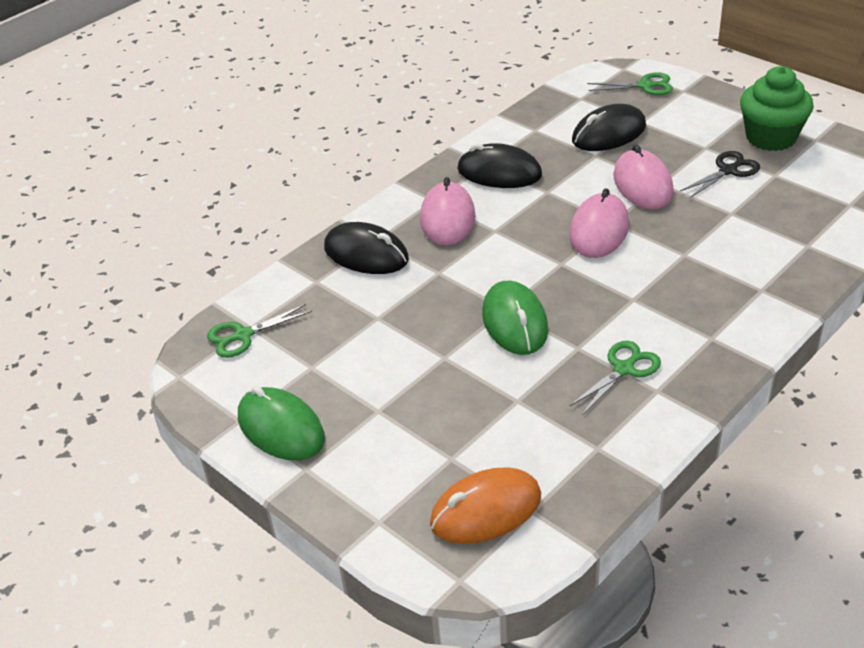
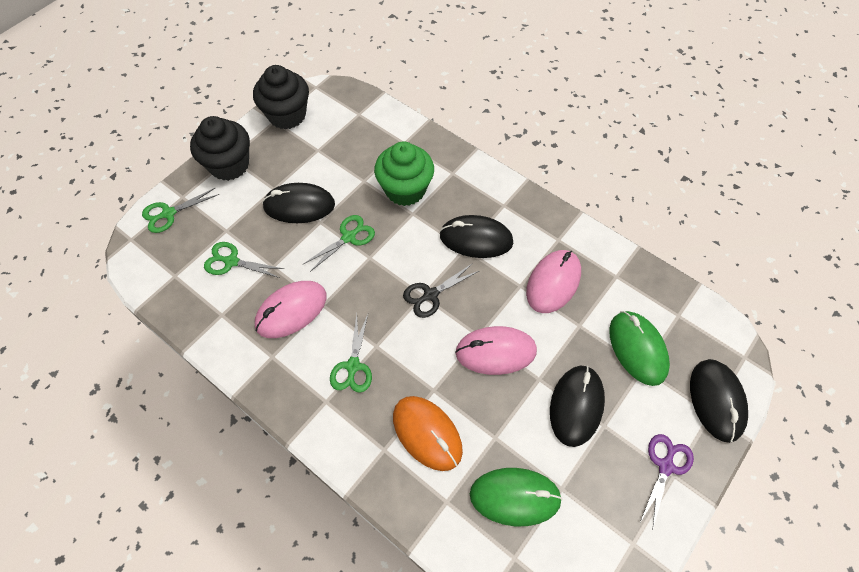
black cupcake: none = 0 -> [190,116,250,181] [253,65,309,129] = 2
black mouse: [324,222,409,274] [457,143,542,188] [572,104,646,151] = 3 -> [262,183,335,223] [440,215,513,258] [550,365,605,447] [690,359,748,443] = 4
green scissors: [207,304,312,358] [570,341,661,414] [587,72,673,95] = 3 -> [142,188,219,233] [204,242,284,278] [303,215,375,272] [330,314,372,393] = 4
purple scissors: none = 0 -> [640,434,694,528] = 1

